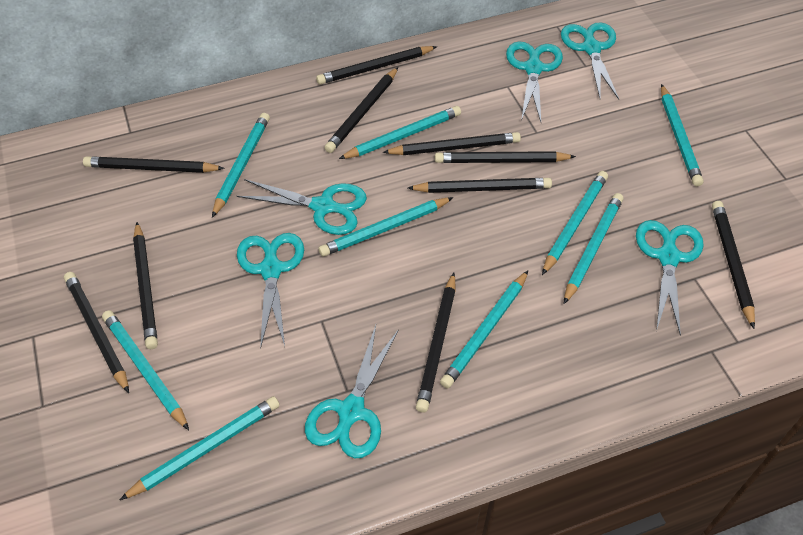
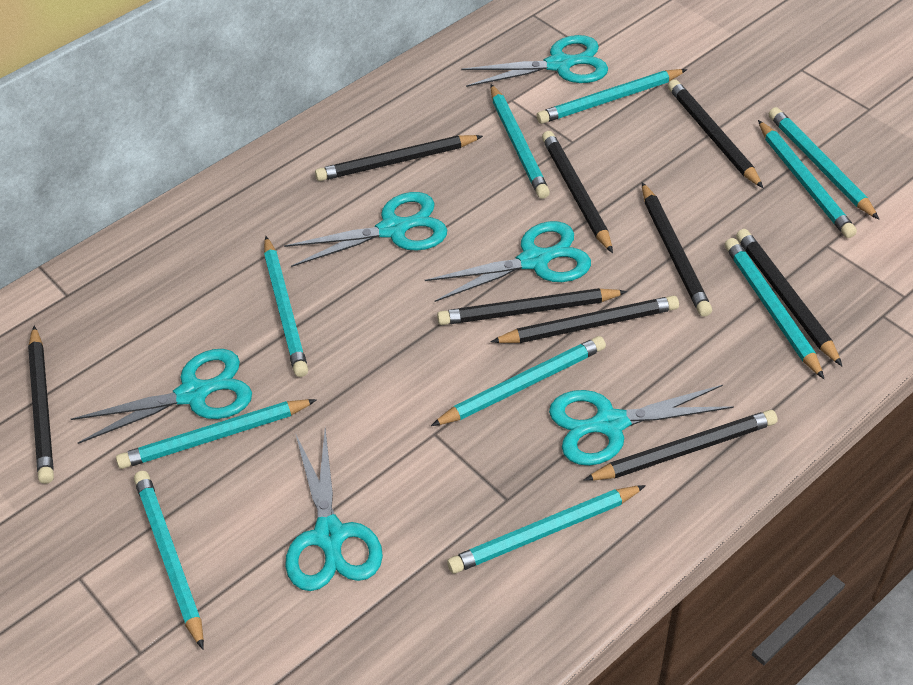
black pencil: [64,272,129,393] [83,156,225,173] [133,222,158,349] [316,46,437,84] [324,67,398,153] [382,132,521,155] [408,178,552,193] [416,273,456,413] [435,151,576,163] [712,201,755,329] = 10 -> [28,326,54,484] [315,135,483,181] [437,288,628,325] [491,296,679,343] [542,131,613,253] [584,410,778,481] [642,182,712,317] [668,79,763,188] [736,229,842,366] = 9
turquoise pencil: [102,310,189,430] [120,396,280,500] [212,113,270,218] [318,197,453,257] [339,106,461,159] [440,271,528,388] [542,171,608,275] [564,193,623,304] [661,84,703,186] = 9 -> [116,399,317,469] [134,471,204,649] [264,236,308,377] [431,336,606,426] [447,485,646,574] [491,84,550,199] [537,69,687,124] [725,238,824,379] [758,120,857,238] [769,107,879,220] = 10

